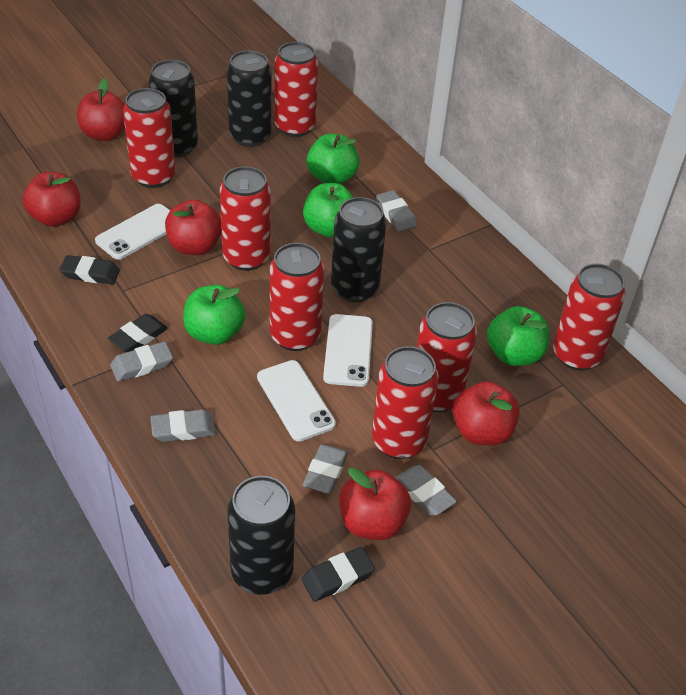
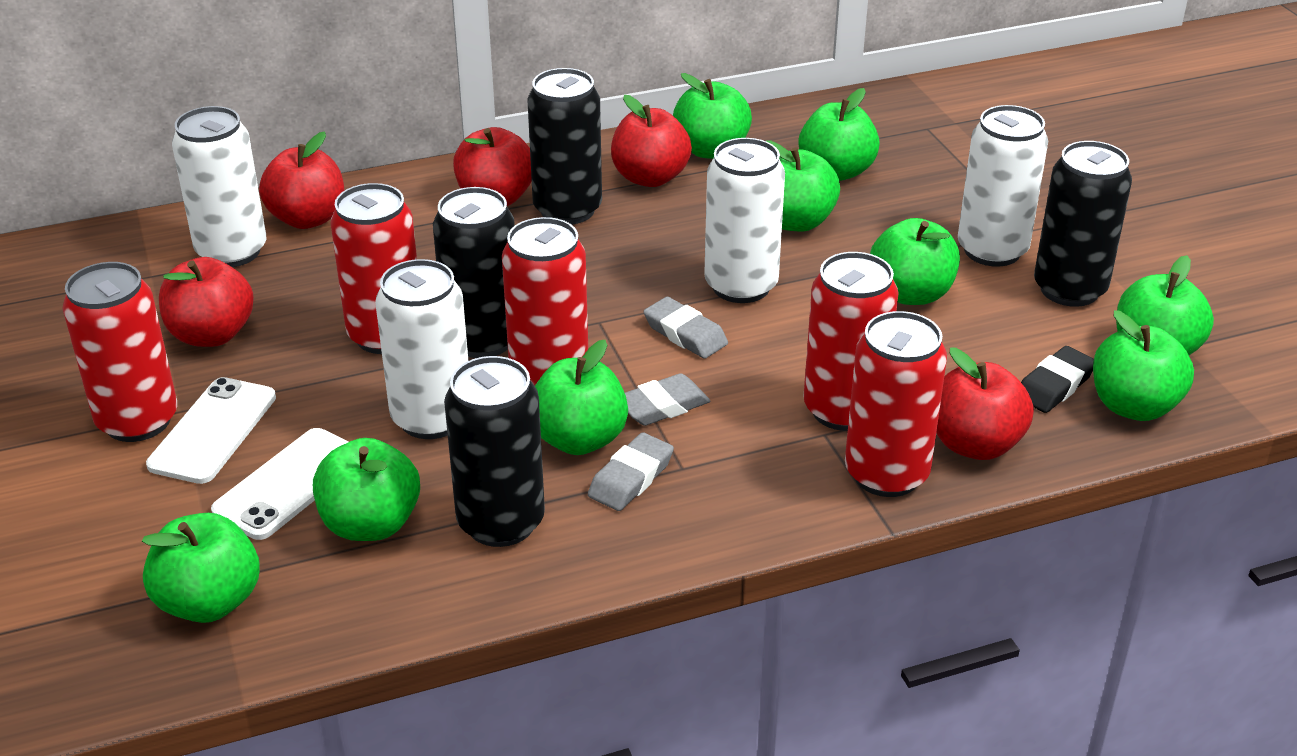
black eraser: [59,255,120,285] [108,314,168,352] [301,547,375,602] = 3 -> [1021,346,1094,413] = 1
green apple: [183,285,246,345] [303,183,354,237] [307,134,359,184] [487,306,549,366] = 4 -> [142,513,260,623] [313,438,420,541] [535,340,628,455] [673,73,752,159] [766,140,840,231] [798,88,880,181] [870,218,960,305] [1093,310,1194,421] [1116,255,1214,355] = 9
grey eraser: [110,342,173,381] [150,409,216,442] [303,444,348,494] [376,190,417,232] [395,465,457,516] = 5 -> [588,433,674,511] [625,373,710,426] [644,297,728,359] = 3
red can: [123,88,175,188] [220,166,271,271] [270,243,324,351] [274,42,318,137] [372,346,439,459] [417,302,477,412] [553,264,626,371] = 7 -> [63,262,177,442] [330,183,417,354] [502,217,588,386] [804,252,899,431] [845,311,947,497] = 5
white can: none = 0 -> [172,106,266,267] [375,259,468,439] [704,138,785,303] [958,105,1048,267] = 4
white phone: [95,204,170,260] [257,360,336,442] [323,314,373,387] = 3 -> [146,377,276,484] [211,428,348,540] = 2

